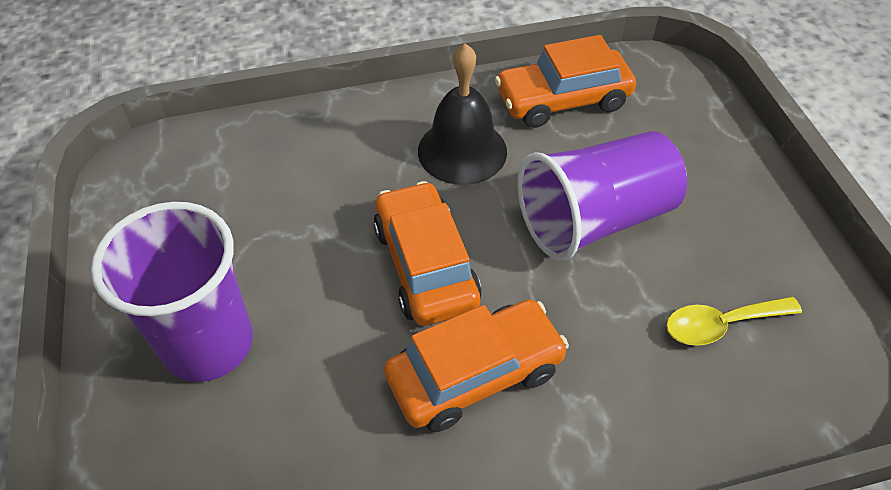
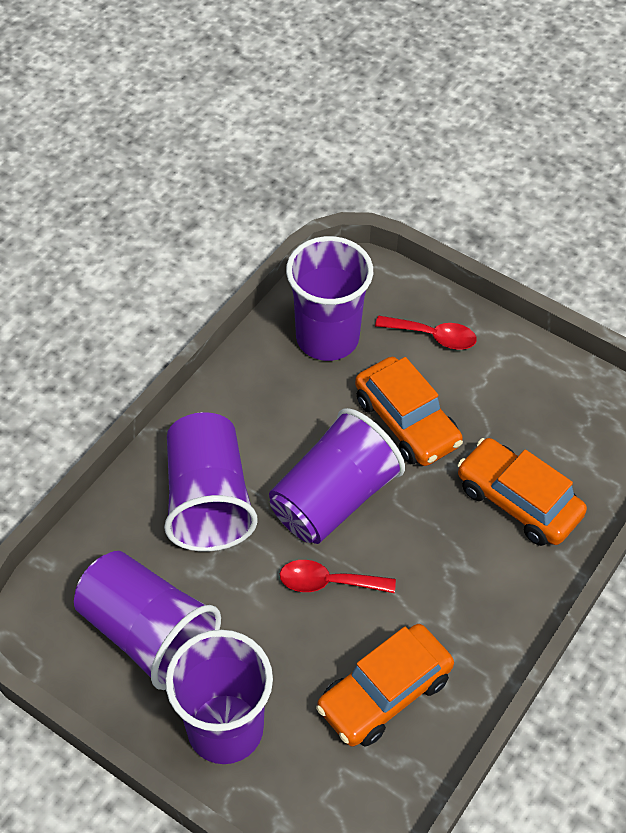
black bell: [418,43,507,185] = 1 -> none = 0
purple cup: [91,202,253,382] [517,131,687,261] = 2 -> [74,551,221,690] [164,412,258,552] [165,630,273,764] [269,408,405,544] [286,236,373,361] = 5
red spoon: none = 0 -> [280,560,396,593] [375,316,477,350] = 2
yellow spoon: [666,297,802,346] = 1 -> none = 0

